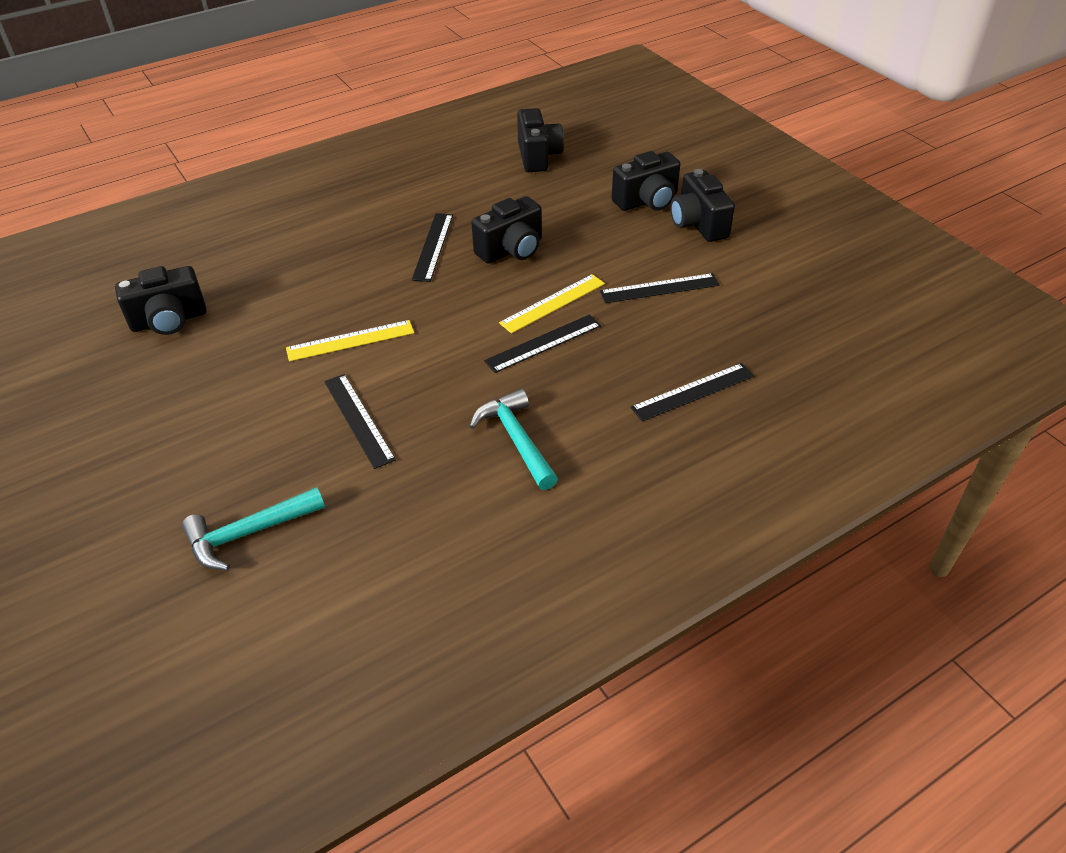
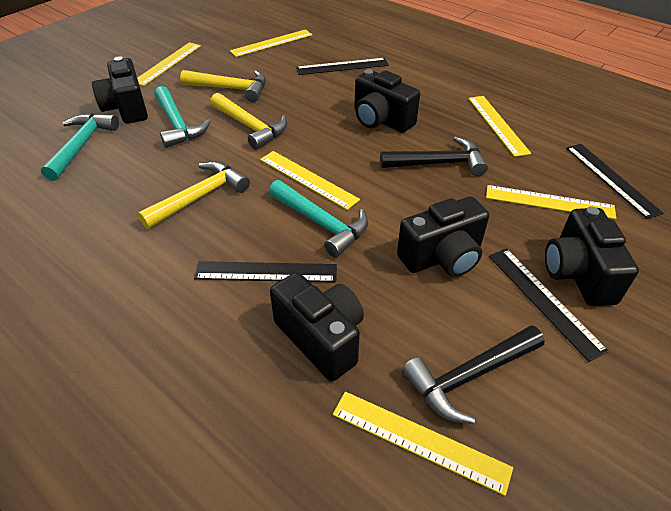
black hammer: none = 0 -> [380,136,488,176] [402,325,545,424] = 2
black ruler: [324,374,396,469] [412,213,453,282] [484,314,601,373] [600,273,720,303] [631,363,754,422] = 5 -> [194,261,337,282] [296,58,389,75] [489,248,609,362] [566,144,664,219] = 4
turquoise hammer: [182,487,325,571] [469,389,558,490] = 2 -> [41,113,119,181] [154,86,211,148] [269,180,368,258] = 3
yellow hammer: none = 0 -> [138,161,250,229] [180,70,266,102] [210,93,287,150] = 3
yellow ruler: [286,320,414,361] [499,274,605,333] = 2 -> [137,42,201,86] [230,29,312,57] [260,151,360,210] [333,392,513,496] [468,96,531,157] [486,185,616,219] = 6

